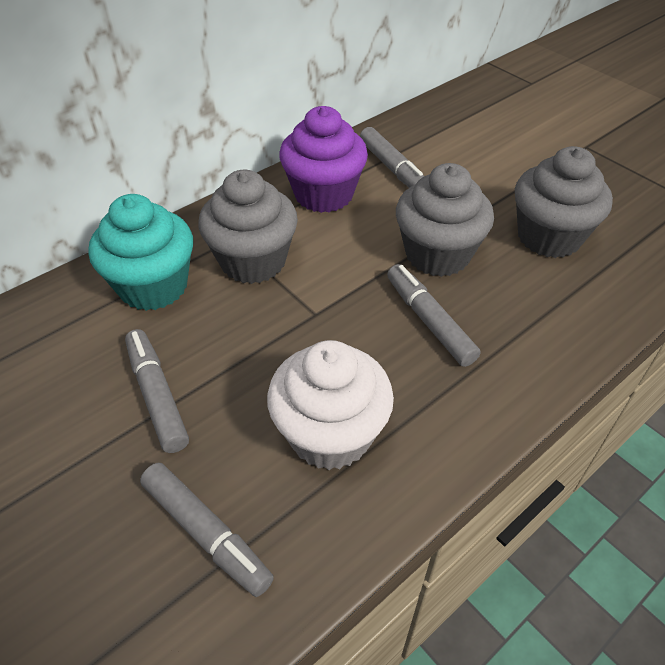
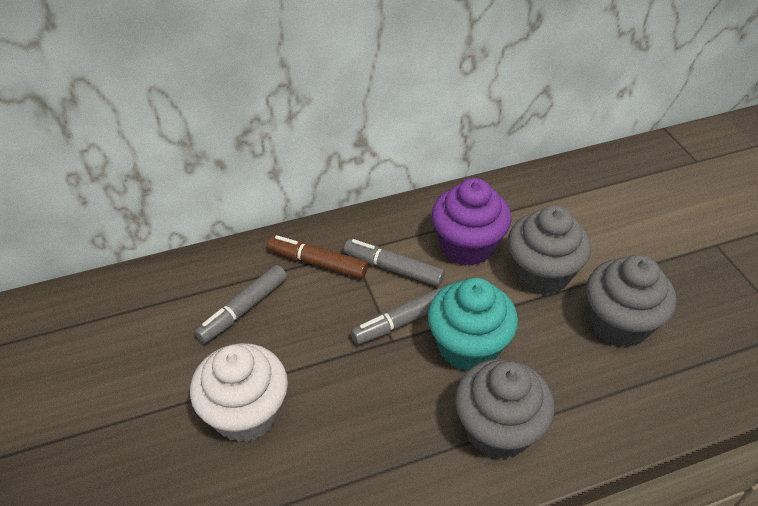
brown marker: none = 0 -> [268,235,368,279] = 1
grey marker: [125,329,189,453] [140,463,274,597] [360,127,424,188] [387,264,481,367] = 4 -> [195,265,287,344] [344,239,445,287] [351,285,446,345] = 3

